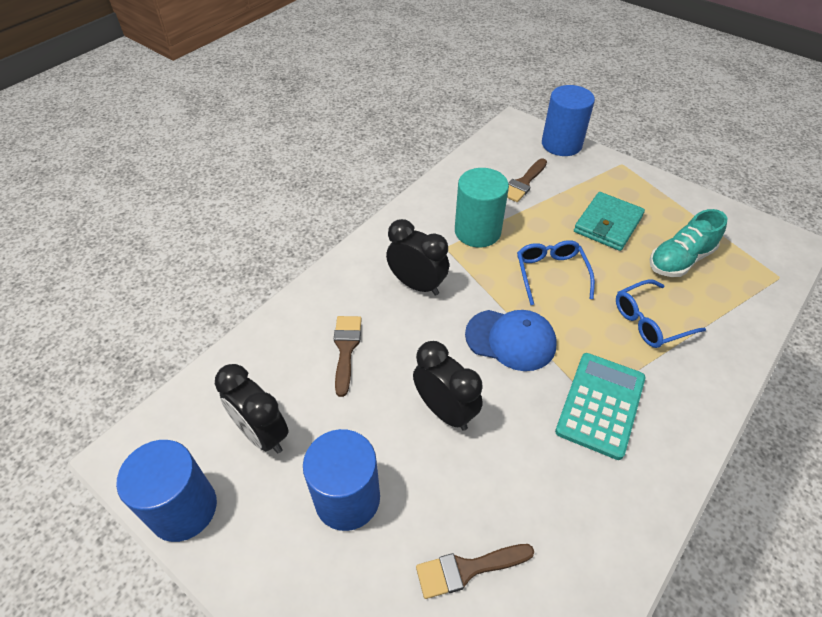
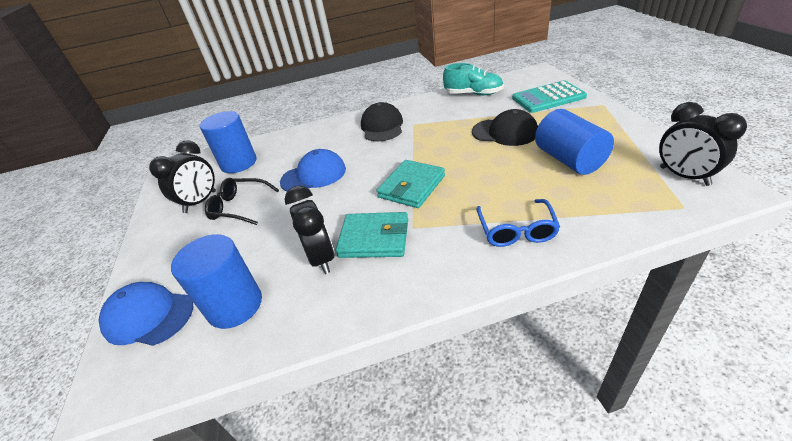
black cap: none = 0 -> [361,102,403,142] [472,109,538,146] = 2
black glasses: none = 0 -> [205,178,279,225] = 1
blue cap: [465,310,557,371] = 1 -> [98,282,193,346] [280,149,346,191] = 2
blue glasses: [517,240,595,305] [616,280,706,348] = 2 -> [476,199,560,247] = 1
brown brush: [334,316,362,397] [416,544,534,599] [507,158,547,202] = 3 -> none = 0
turquoise cylinder: [455,168,509,247] = 1 -> none = 0
turquoise wallet: [574,192,645,251] = 1 -> [336,212,408,258] [377,160,445,208] = 2

